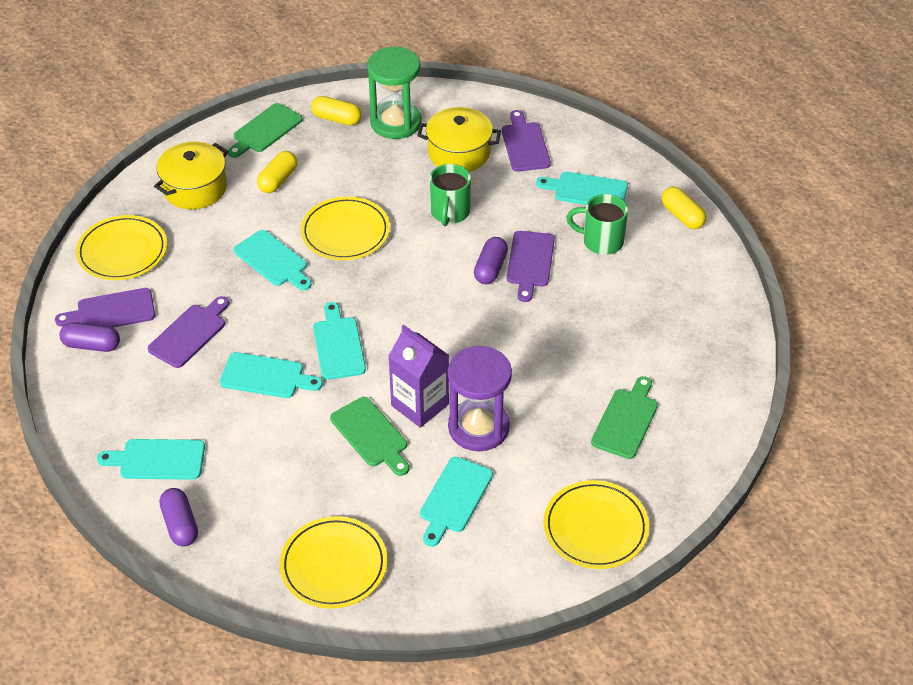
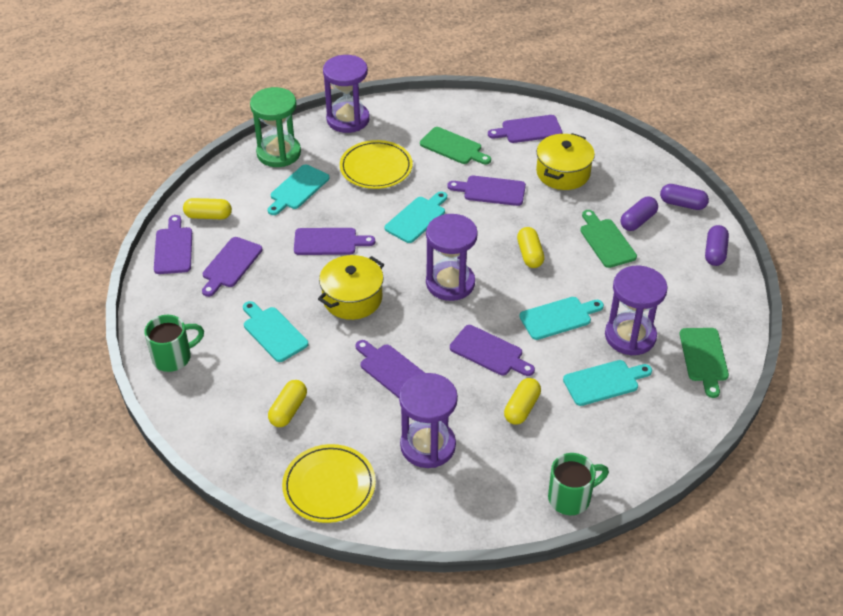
purple carton: [388,324,449,428] = 1 -> none = 0
purple cutting board: [55,288,155,328] [148,296,229,368] [502,110,551,172] [507,231,555,302] = 4 -> [154,215,192,274] [202,237,262,297] [294,228,375,255] [355,340,425,398] [447,176,526,206] [450,325,535,376] [488,115,563,143] = 7
purple hourglass: [448,346,512,451] = 1 -> [323,55,370,133] [399,373,458,468] [426,214,478,301] [605,265,668,356] = 4
turquoise cutting board: [97,439,205,480] [220,352,323,398] [234,230,312,291] [313,302,366,380] [420,457,493,547] [536,172,628,205] = 6 -> [243,301,308,362] [268,164,329,215] [385,191,447,243] [519,297,604,340] [563,360,652,406] = 5
yellow capsule: [257,151,298,193] [311,96,362,126] [661,187,706,229] = 3 -> [183,198,232,219] [268,380,307,427] [504,378,541,425] [517,227,545,268] = 4
yellow plate: [76,215,167,280] [280,516,387,609] [301,197,390,260] [543,480,649,569] = 4 -> [282,444,376,523] [340,140,413,189] = 2

